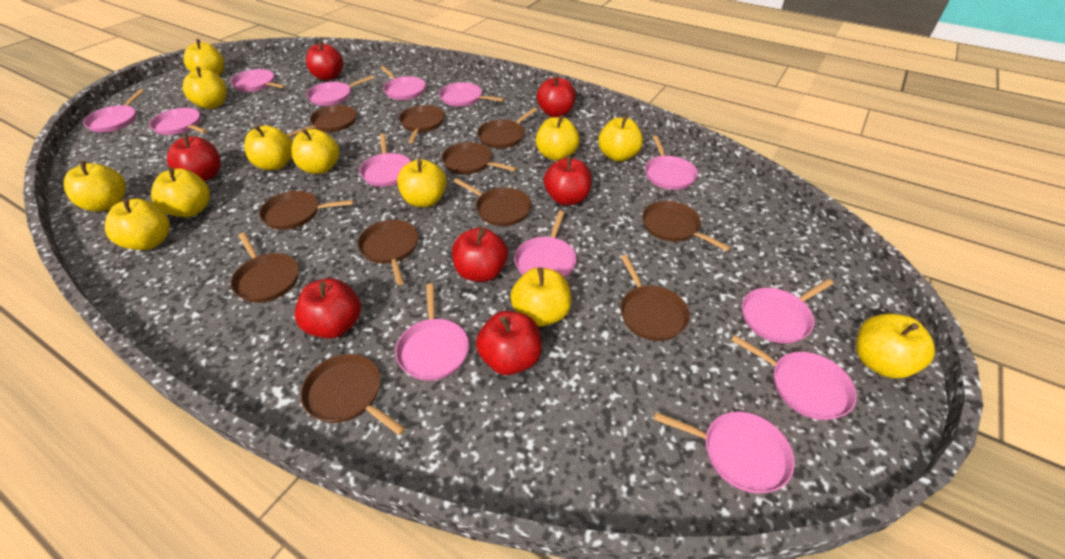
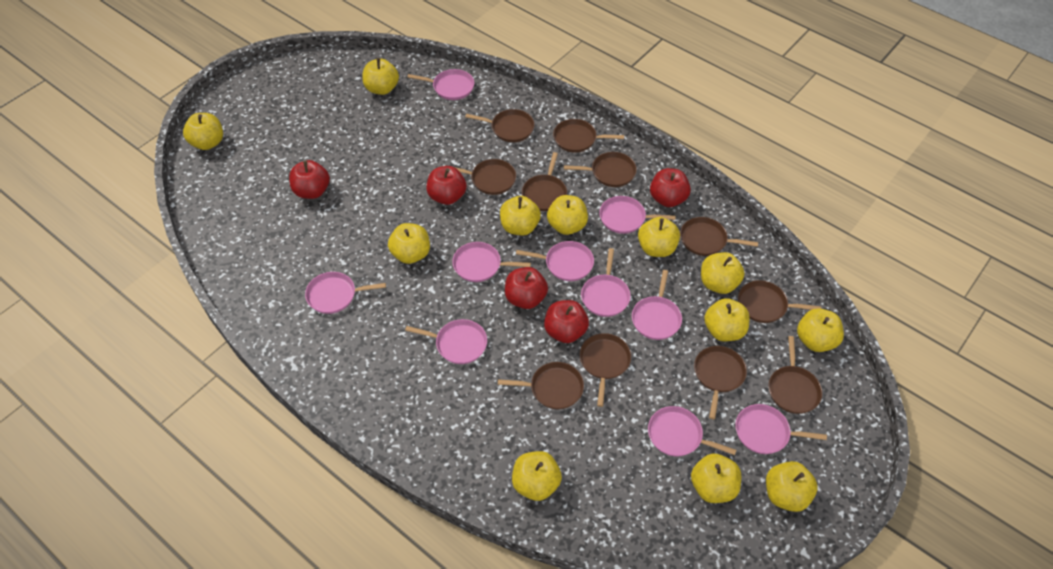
pink pan: [83,89,145,133] [149,108,208,135] [230,69,286,92] [307,75,374,106] [360,134,411,187] [381,66,426,100] [395,283,469,381] [439,82,504,107] [514,210,577,278] [645,135,698,190] [654,411,795,493] [731,335,857,420] [742,279,834,344] = 13 -> [305,272,386,314] [405,319,487,364] [407,69,474,100] [452,242,531,282] [516,241,594,281] [581,248,631,317] [599,196,676,234] [632,270,682,340] [648,406,736,456] [735,404,827,454] = 10
red apple: [167,133,221,181] [295,278,361,339] [306,40,343,80] [452,227,508,282] [476,311,542,375] [537,75,576,117] [544,155,592,205] = 7 -> [289,160,330,199] [426,166,467,205] [505,267,548,309] [544,300,589,343] [650,168,691,207] = 5

